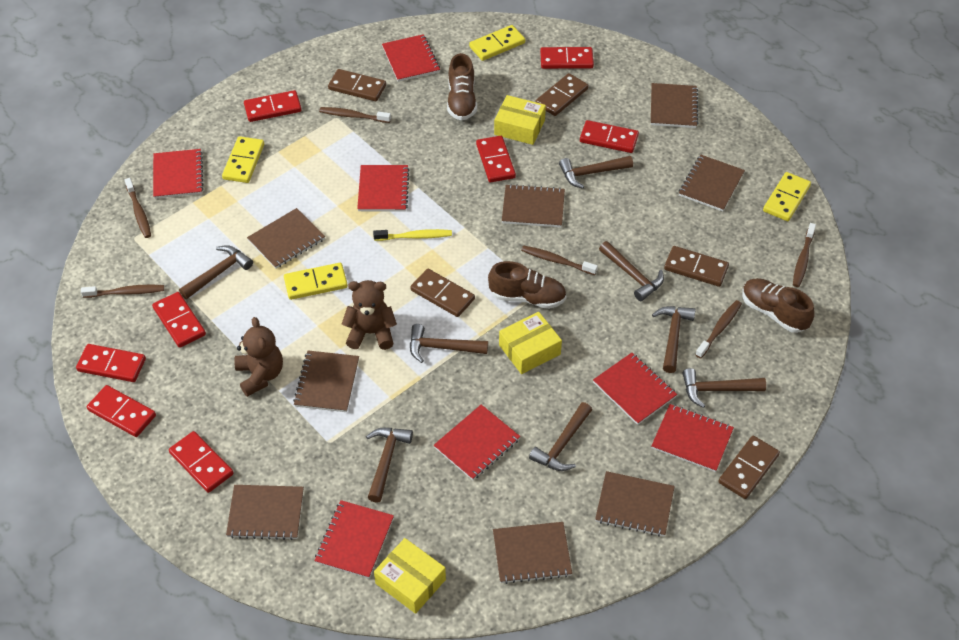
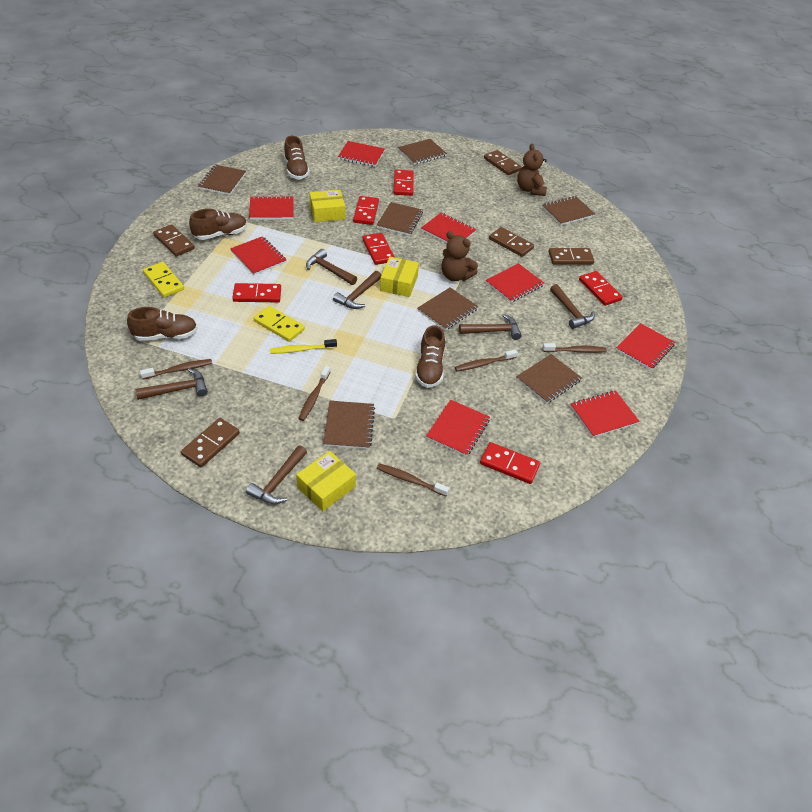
brown hammer: [179,245,253,299] [366,428,413,503] [410,324,488,363] [529,402,592,471] [559,156,633,189] [599,241,664,301] [652,306,696,373] [683,368,766,408] = 8 -> [135,368,208,400] [246,445,307,504] [306,249,357,285] [333,271,381,309] [459,314,522,340] [550,284,595,329] = 6
brown notebook: [226,485,304,540] [247,208,325,269] [293,351,359,412] [493,522,572,584] [502,184,565,227] [595,471,675,537] [651,83,698,128] [679,155,745,212] = 8 -> [198,165,246,195] [323,401,375,449] [377,202,423,236] [398,139,447,165] [417,287,478,330] [516,354,582,404] [542,196,595,225] = 7
brown shoe: [447,53,477,120] [488,261,566,309] [742,278,815,333] = 3 -> [127,307,198,341] [189,209,247,240] [284,136,310,179] [415,325,445,388] = 4
brown toothbrush: [81,285,164,298] [125,178,151,238] [319,107,391,123] [521,246,598,275] [695,300,742,358] [793,223,816,287] = 6 -> [140,359,212,379] [298,366,330,421] [377,463,449,496] [455,349,518,371] [543,343,607,353] = 5
red domino: [76,344,146,382] [87,385,156,437] [152,292,206,348] [169,431,234,493] [244,90,302,122] [476,136,516,183] [540,47,594,69] [580,120,639,153] = 8 -> [233,283,281,302] [353,196,379,225] [362,233,395,265] [394,170,414,196] [480,442,540,484] [579,271,623,306] = 6
red notebook: [153,149,204,199] [314,500,394,578] [357,165,409,212] [382,34,440,82] [434,404,520,480] [593,353,677,425] [652,404,734,472] = 7 -> [230,236,286,275] [249,196,293,220] [338,141,385,167] [421,213,476,243] [426,400,490,457] [486,263,544,302] [570,391,640,438] [616,323,675,370] = 8
yellow domino: [222,136,264,183] [284,263,348,300] [469,25,525,61] [763,172,811,221] = 4 -> [143,262,184,297] [254,306,305,342] = 2

